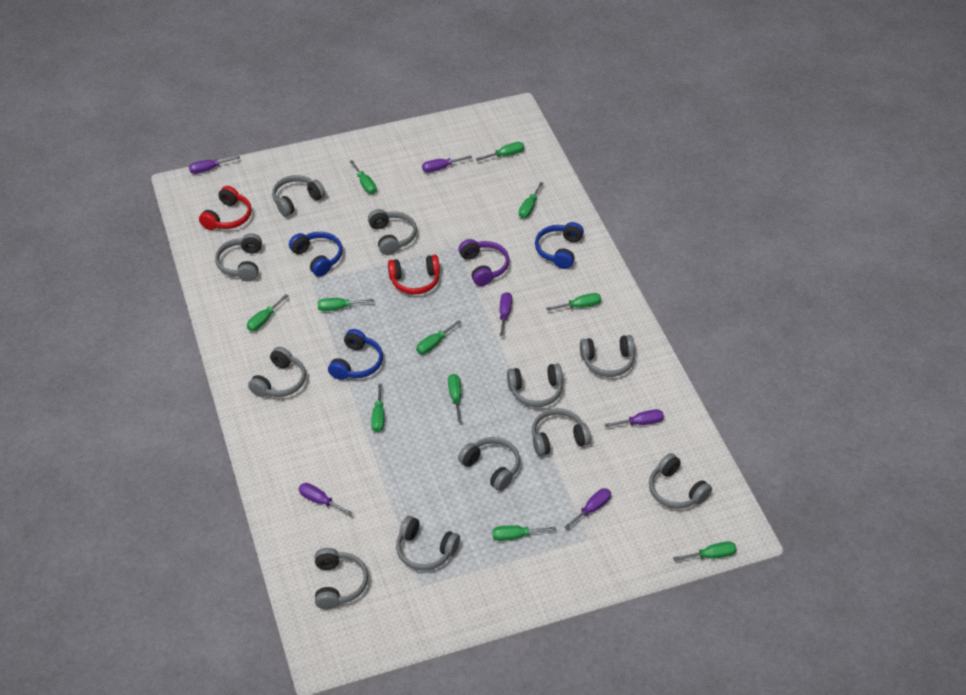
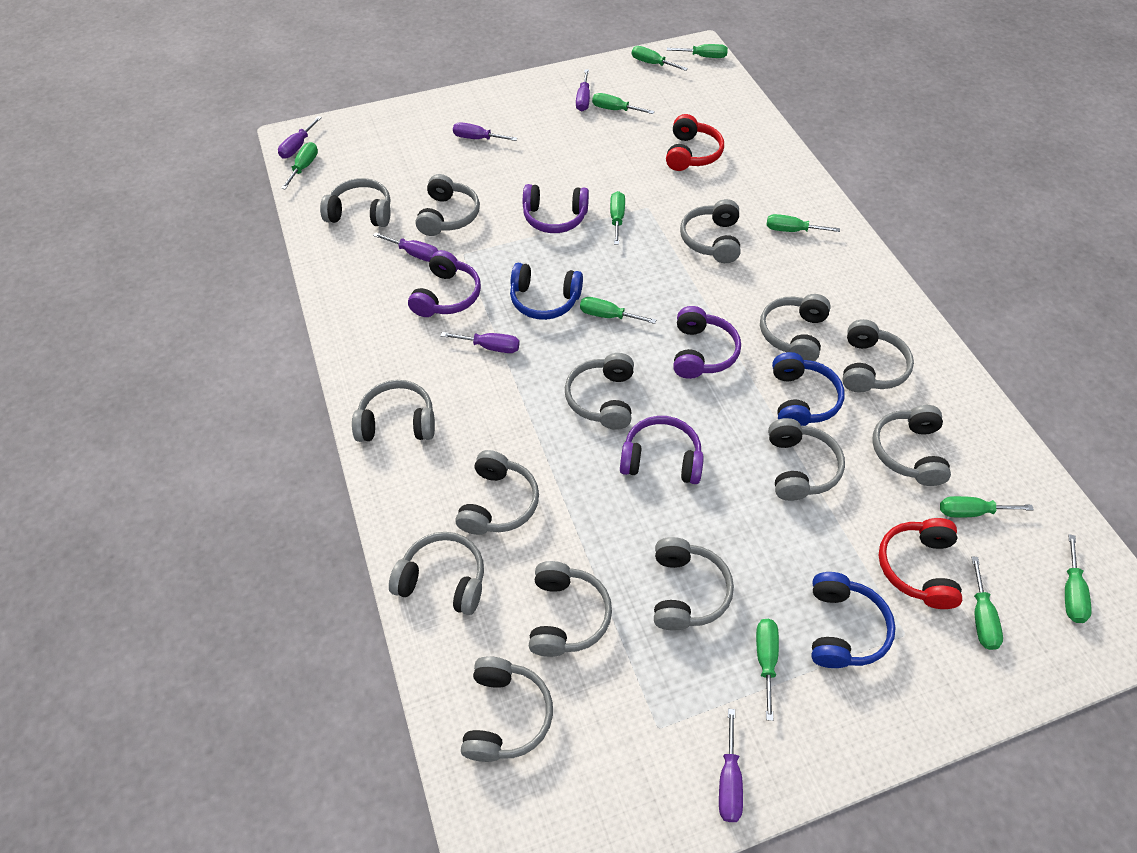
grey headphones: [215,233,262,282] [248,347,306,397] [272,175,325,217] [315,548,368,610] [368,209,417,255] [396,516,460,571] [458,437,520,491] [507,363,563,407] [532,408,591,456] [580,335,635,377] [649,453,712,509] = 11 -> [320,178,390,227] [352,380,435,442] [389,532,484,615] [416,174,480,236] [455,450,539,535] [461,656,553,762] [529,561,612,657] [565,353,634,430] [654,537,734,631] [680,199,741,263] [760,294,831,361] [768,418,845,501] [842,319,914,393] [872,405,951,486] = 14
purple headphones: [458,239,509,286] = 1 -> [408,250,481,317] [523,184,589,233] [620,416,704,484] [673,306,741,379] = 4

